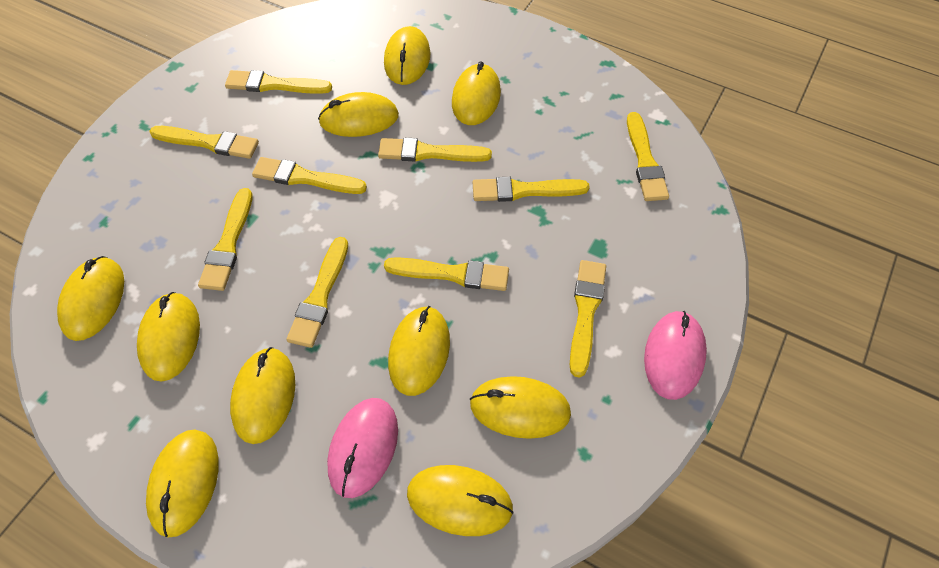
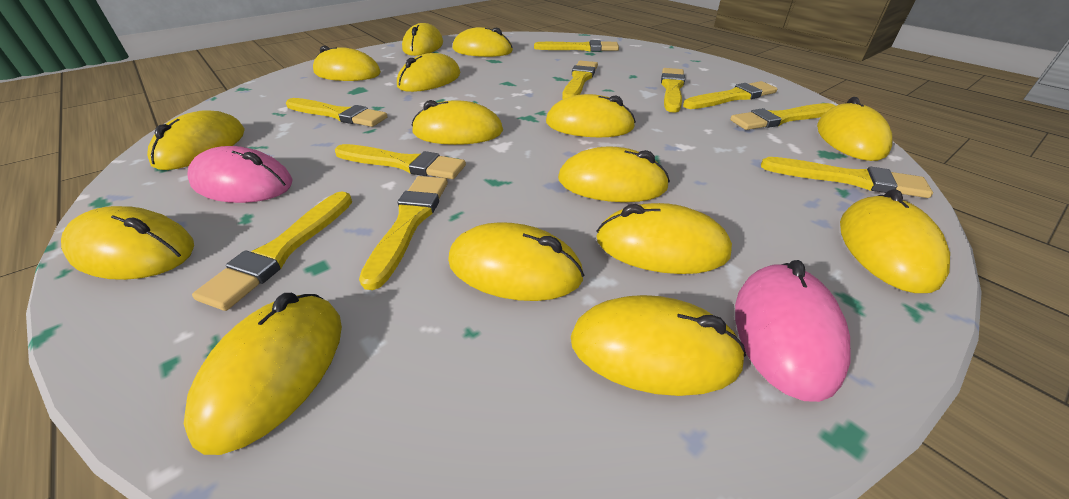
yellow mouse: [57,256,124,341] [137,292,200,382] [146,430,219,538] [230,347,295,444] [318,92,399,137] [384,26,430,85] [388,306,450,396] [407,465,514,536] [452,61,501,125] [470,376,571,439] = 10 -> [61,206,194,280] [147,110,245,170] [184,293,342,455] [313,46,381,81] [397,53,461,92] [402,23,443,56] [411,100,503,145] [448,222,584,301] [453,27,513,57] [546,94,636,137] [558,147,670,202] [571,295,746,396] [596,203,732,274] [817,97,892,161] [840,189,950,293] = 15

